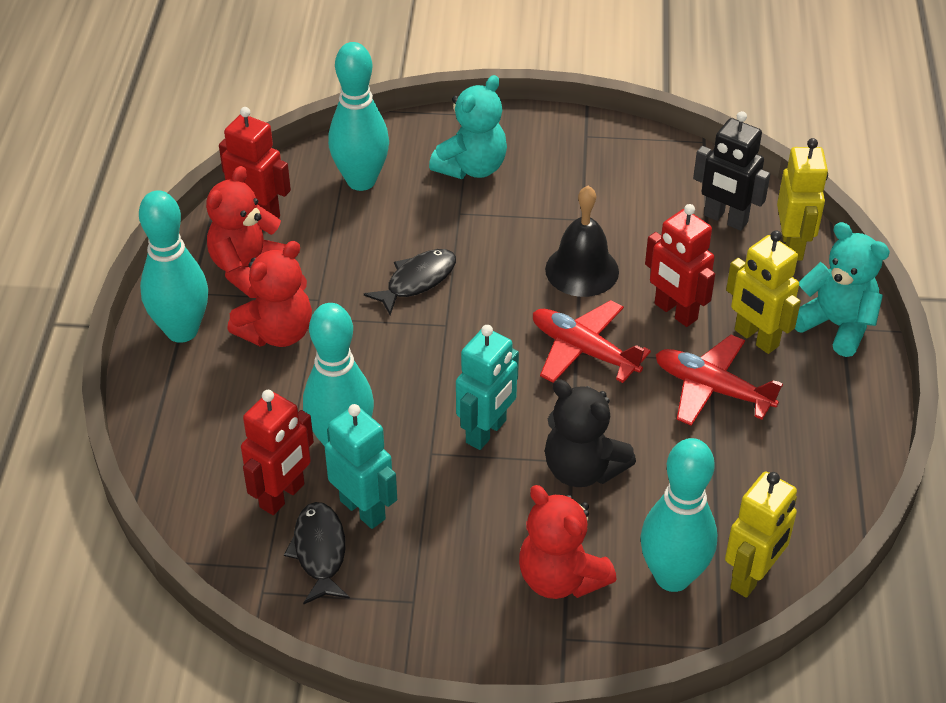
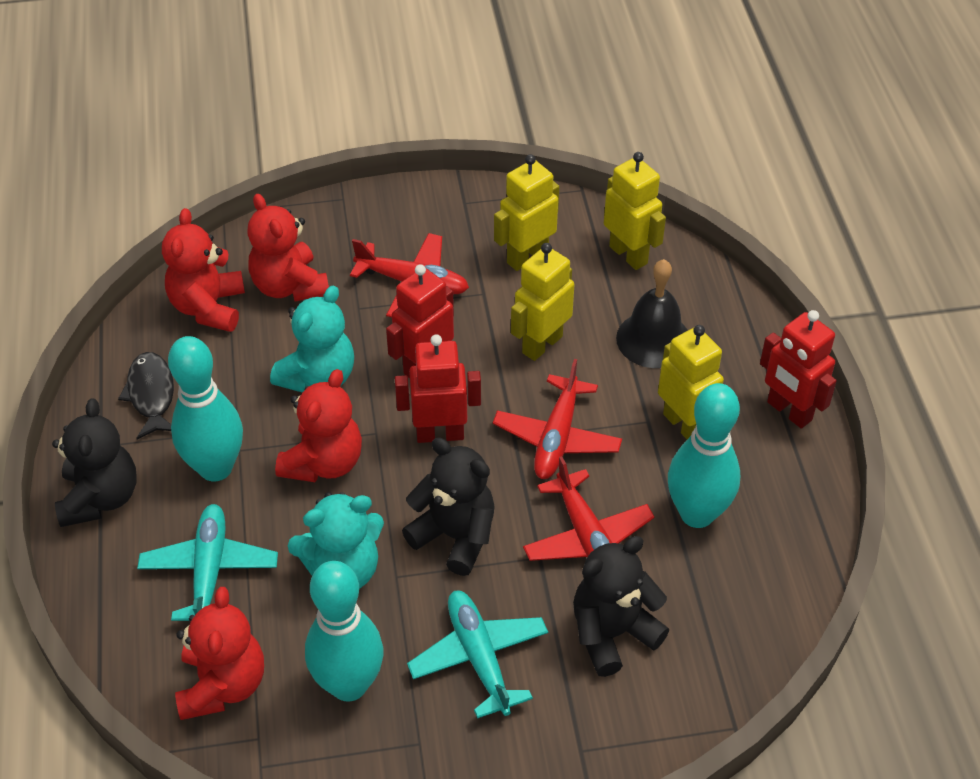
black fish: [284,502,350,605] [364,249,456,315] = 2 -> [118,352,174,439] = 1
black robot: [693,111,770,231] = 1 -> none = 0
black teddy bear: [545,379,636,487] = 1 -> [52,398,137,527] [402,438,495,576] [573,536,669,677] = 3
red plane: [533,300,651,383] [655,335,783,426] = 2 -> [350,233,469,317] [493,359,622,479] [523,456,654,561] = 3
red teddy bear: [206,166,286,298] [227,241,312,347] [519,485,617,599] = 3 -> [162,208,245,332] [175,587,264,720] [247,194,329,302] [275,369,362,482] = 4
turquoise bowling pin: [139,191,208,343] [303,303,374,446] [328,42,389,191] [640,438,717,592] = 4 -> [168,336,243,481] [305,561,384,702] [668,383,740,528] = 3
turquoise plane: none = 0 -> [137,504,278,621] [407,590,548,719] = 2
turquoise robot: [325,404,397,529] [456,325,519,450] = 2 -> none = 0
yellow robot: [725,472,797,598] [726,231,801,354] [777,138,828,261] = 3 -> [494,154,559,271] [511,243,574,361] [604,152,666,270] [658,325,724,439] = 4

